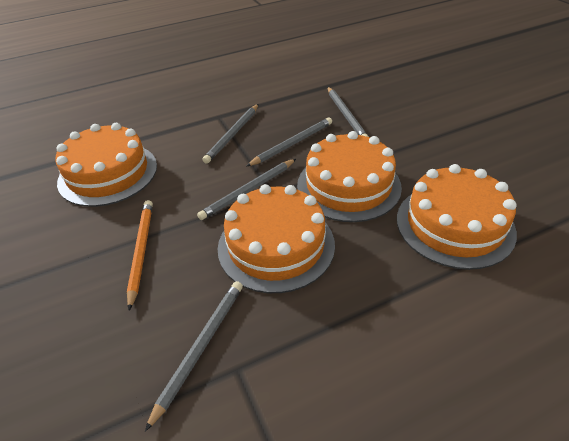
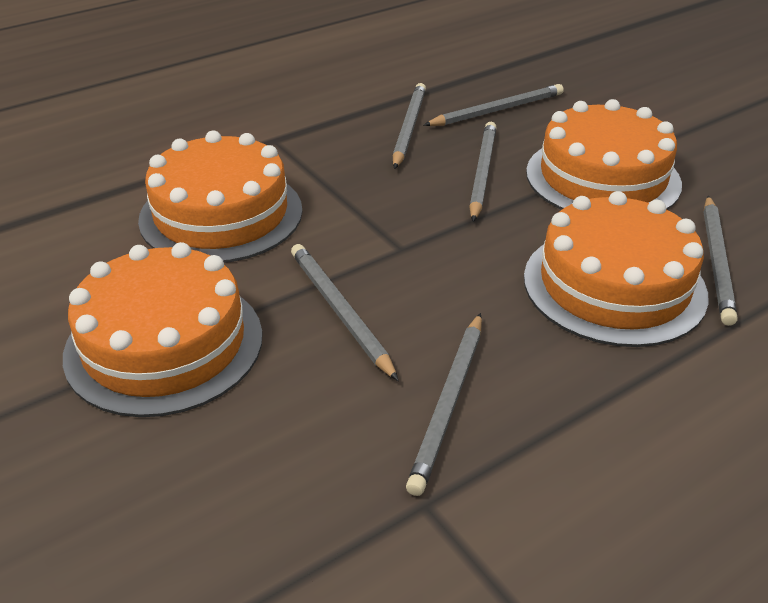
grey pencil: [145,281,243,432] [197,159,296,220] [202,104,259,164] [247,117,332,166] [327,87,369,137] = 5 -> [291,244,399,381] [393,83,426,169] [406,313,482,496] [424,84,564,126] [469,122,497,222] [704,196,738,326] = 6
orange pencil: [127,200,153,311] = 1 -> none = 0

